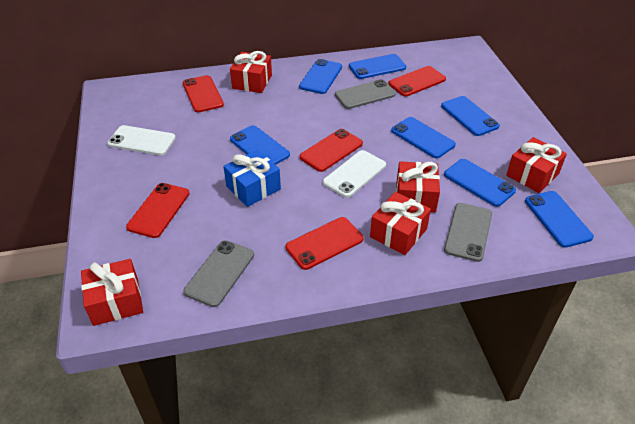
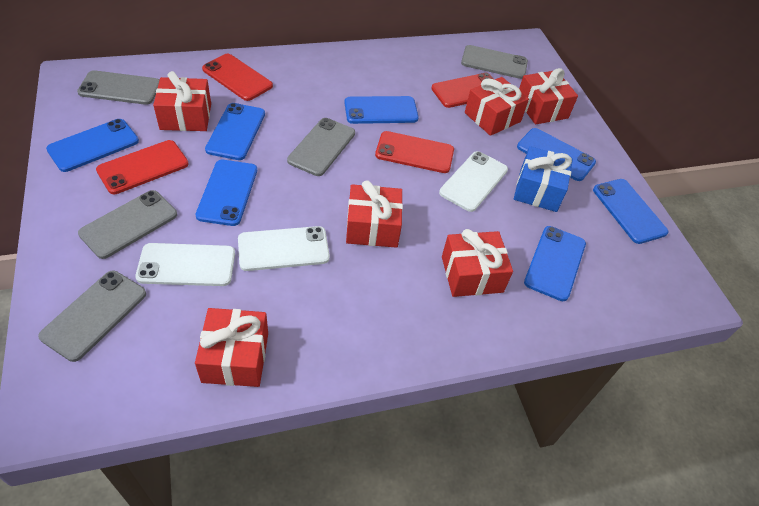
grey phone: [183,240,254,307] [335,79,396,109] [444,203,492,262] = 3 -> [38,271,146,362] [77,70,159,105] [78,190,177,259] [287,118,355,176] [461,45,528,79] = 5
red gift: [81,259,143,326] [230,51,272,93] [370,192,431,255] [396,161,440,212] [506,137,567,193] = 5 -> [153,71,211,131] [195,308,268,387] [346,180,403,248] [442,229,513,297] [465,77,529,136] [519,68,578,125] = 6
red phone: [126,183,190,238] [183,75,224,112] [285,217,364,270] [300,129,363,172] [388,66,446,97] = 5 -> [96,140,189,194] [202,54,273,101] [375,131,454,173] [431,73,493,108] = 4
white phone: [107,125,176,155] [323,150,386,198] = 2 -> [135,243,235,286] [238,226,330,271] [439,151,508,212] = 3

